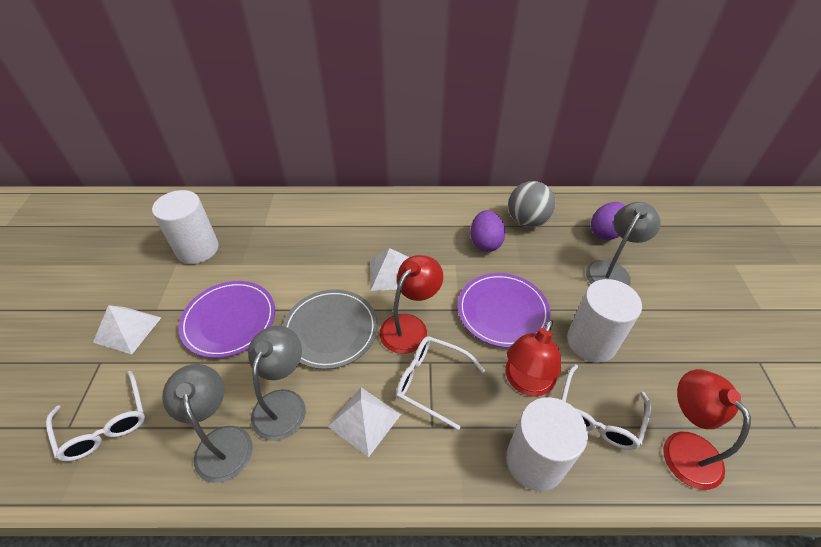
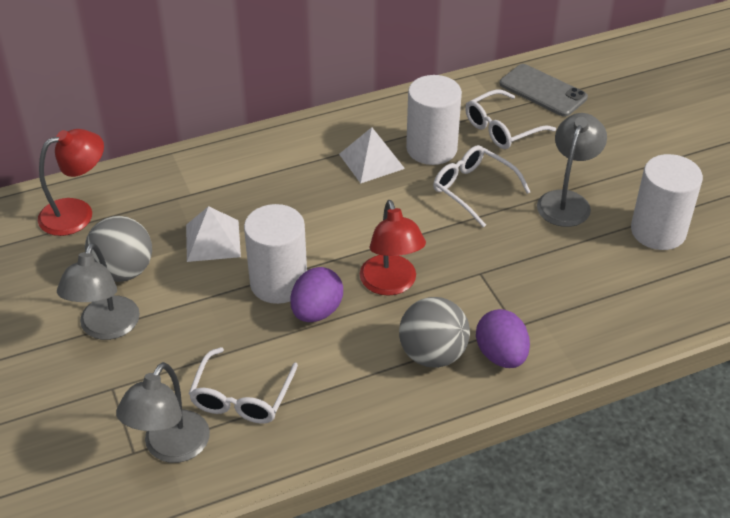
grey ball: [508,181,556,228] = 1 -> [85,216,152,282] [399,297,470,368] = 2
grey phone: none = 0 -> [499,64,588,117] = 1
grey plate: [283,289,378,369] = 1 -> none = 0
purple plate: [179,281,275,358] [458,273,551,348] = 2 -> none = 0
red lamp: [380,255,443,354] [505,320,561,396] [663,369,751,490] = 3 -> [38,129,104,236] [360,200,426,296] = 2
white pyramid: [93,305,161,354] [328,387,401,457] [370,248,409,291] = 3 -> [186,206,241,262] [339,127,405,183] = 2

